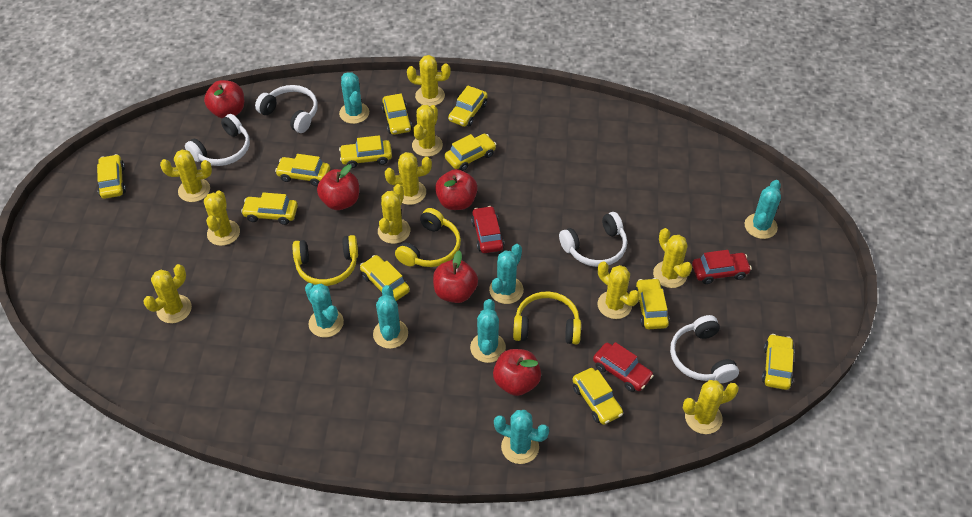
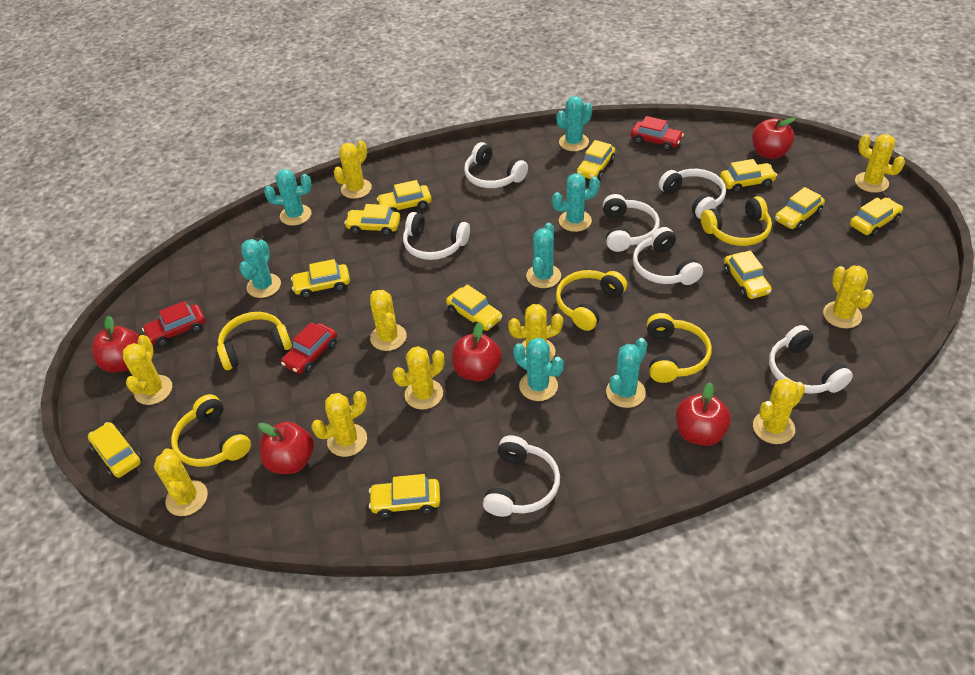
white headphones: [185,114,250,166] [255,85,318,133] [559,212,627,267] [670,315,739,383] = 4 -> [403,212,470,260] [464,142,528,188] [483,435,560,517] [603,194,660,252] [633,227,703,285] [659,169,726,219] [769,325,853,394] = 7
yellow headphones: [292,235,358,286] [395,208,461,267] [513,291,581,344] = 3 -> [171,394,251,467] [217,312,292,370] [556,270,627,331] [647,313,712,383] [701,196,772,246] = 5

